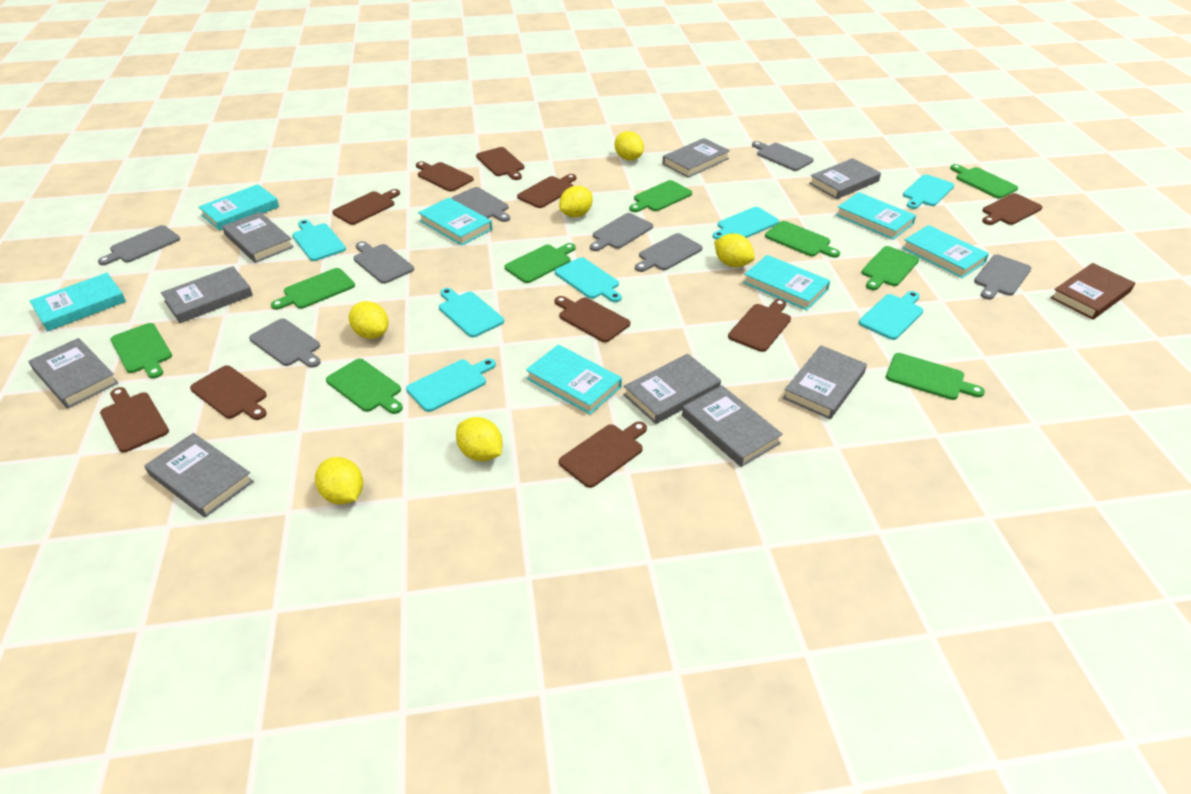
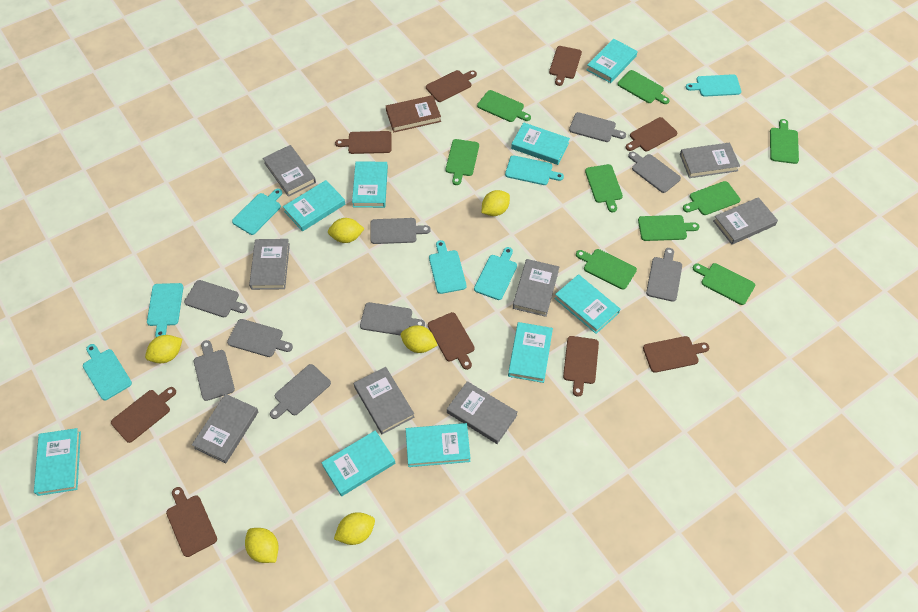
brown cutting board: [100,387,169,453] [190,365,267,420] [332,189,400,225] [416,161,474,192] [476,147,524,180] [517,174,576,208] [554,296,630,342] [559,421,647,488] [728,299,791,352] [982,193,1043,225] = 10 -> [111,387,176,443] [166,487,217,557] [335,131,392,154] [426,70,477,102] [428,312,475,370] [549,46,582,86] [563,336,599,397] [626,117,677,151] [643,336,709,373] = 9
grey book: [28,338,118,408] [144,433,254,517] [161,266,253,323] [222,212,294,263] [624,354,721,424] [662,138,730,178] [682,385,783,467] [783,345,867,419] [809,158,881,199] = 9 -> [192,394,259,463] [249,239,290,290] [263,145,316,197] [354,367,414,434] [447,381,518,444] [513,259,559,317] [680,142,740,178] [713,197,778,245] = 8
grey cutting board: [98,225,180,265] [249,319,321,368] [354,241,414,284] [452,187,510,222] [590,213,653,251] [635,233,703,272] [752,141,814,171] [974,254,1031,300] = 8 -> [184,280,247,317] [194,340,235,401] [227,319,293,357] [270,364,331,419] [360,302,425,336] [370,218,431,244] [569,112,626,142] [628,152,681,193] [646,248,682,302] = 9
turquoise book: [30,273,126,331] [199,184,279,231] [418,198,492,246] [526,344,622,414] [743,255,830,310] [836,192,916,240] [902,225,989,278] = 7 -> [34,428,81,496] [283,180,345,231] [321,430,395,496] [352,162,388,208] [406,423,470,467] [508,322,553,383] [511,122,570,165] [554,274,620,334] [587,39,637,83] = 9

